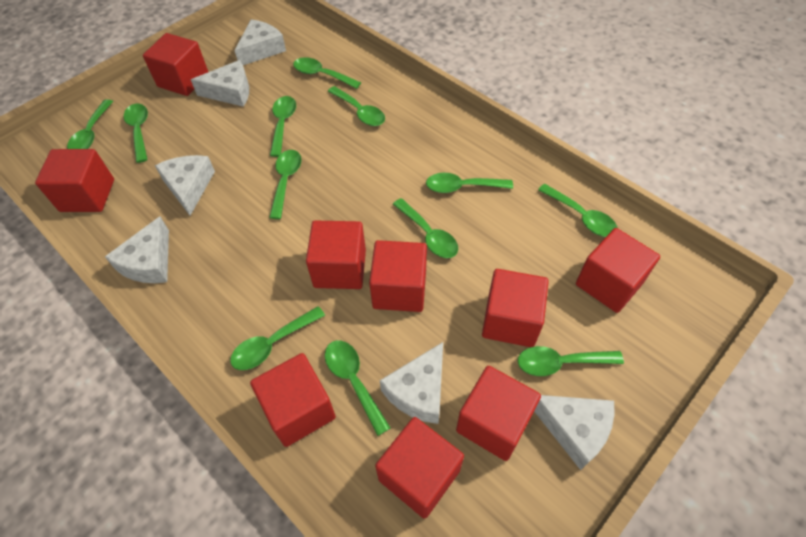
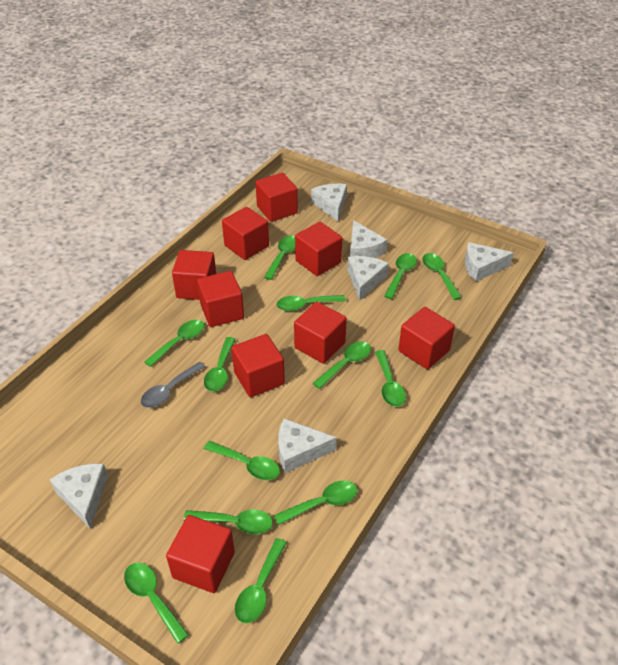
green spoon: [67,99,113,149] [124,104,148,163] [230,306,325,370] [269,150,302,219] [270,96,296,157] [293,57,361,89] [325,340,391,436] [328,86,385,126] [393,198,458,258] [426,173,513,193] [518,346,624,376] [538,184,618,237] = 12 -> [124,562,189,644] [144,320,204,367] [183,510,273,534] [204,337,235,392] [204,441,280,480] [235,538,287,623] [264,236,295,280] [274,480,357,525] [277,295,346,311] [312,341,371,389] [375,350,406,407] [384,253,417,299] [423,253,462,300] = 13
grey spoon: none = 0 -> [141,362,206,408] = 1

